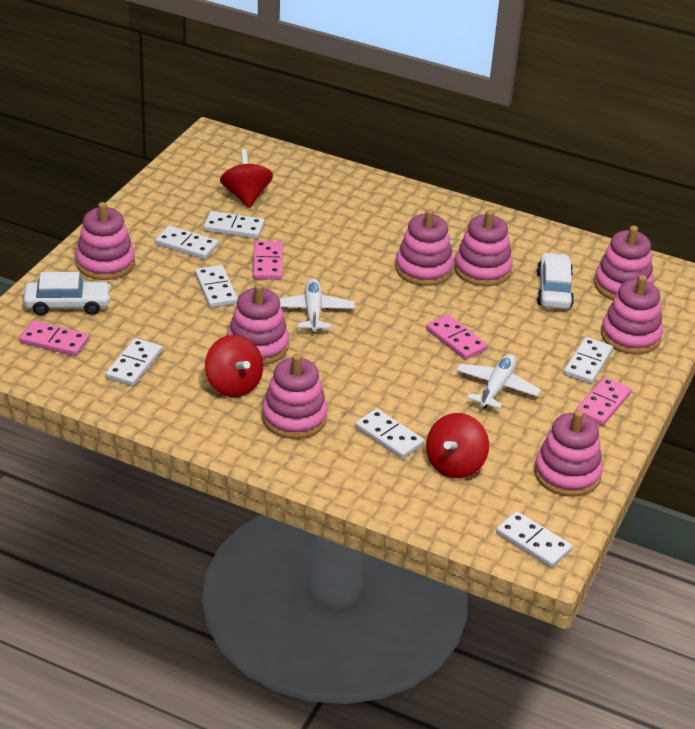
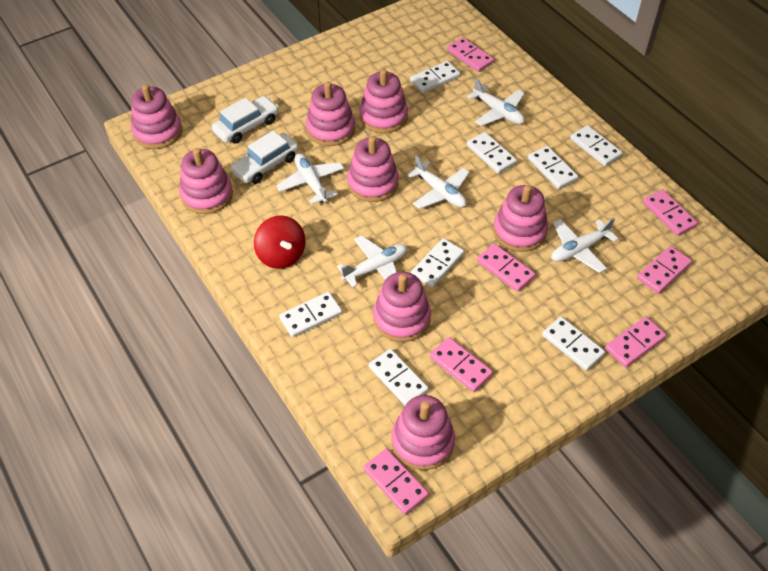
pink domino: [20,320,89,356] [252,241,283,280] [426,314,488,360] [576,377,632,426] = 4 -> [363,448,429,515] [430,337,493,392] [447,37,494,72] [477,244,536,292] [605,316,667,367] [637,246,692,294] [643,189,698,236] = 7
red spinning top: [205,335,263,397] [220,149,273,208] [426,413,489,478] = 3 -> [254,215,305,269] = 1
white domino: [105,338,162,386] [155,225,218,259] [195,265,238,308] [204,211,265,239] [355,408,424,459] [496,511,572,568] [564,337,613,384] = 7 -> [279,291,342,337] [369,349,429,406] [410,61,461,93] [411,238,464,288] [467,132,517,174] [528,146,578,189] [542,316,605,371] [570,125,623,166] = 8
white plane: [279,278,355,333] [456,354,541,409] = 2 -> [276,154,344,204] [337,235,407,288] [407,155,470,209] [467,78,525,126] [551,217,618,273] = 5

